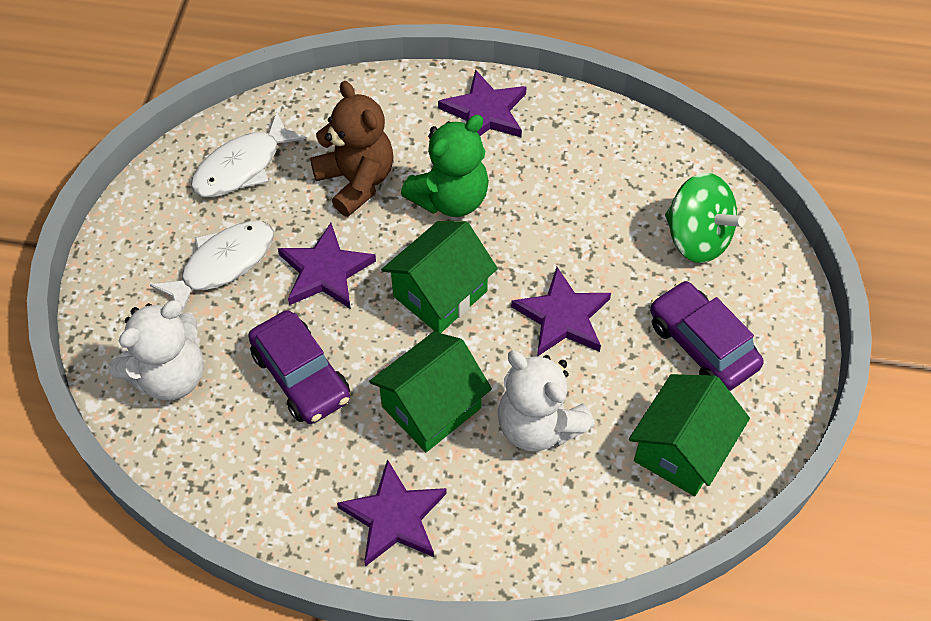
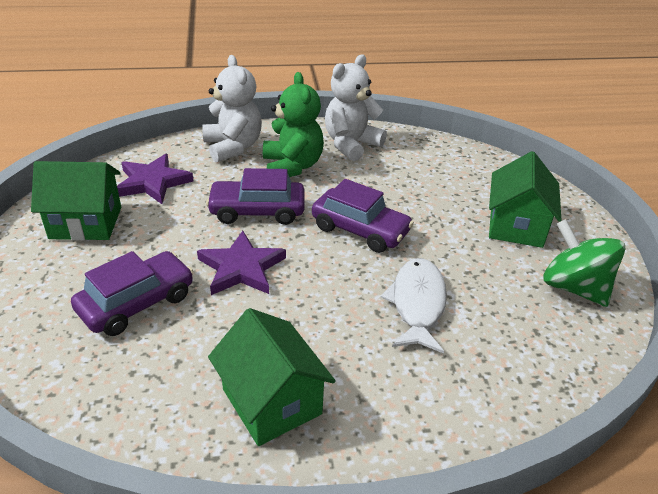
brown teddy bear: [310,81,393,217] = 1 -> none = 0
purple car: [248,310,350,424] [650,280,764,391] = 2 -> [71,251,194,336] [206,168,305,225] [312,179,414,253] = 3
purple star: [278,223,376,309] [337,459,447,567] [438,69,527,137] [511,267,611,357] = 4 -> [117,154,193,204] [197,231,286,295] = 2
white fish: [150,221,274,314] [191,112,307,197] = 2 -> [381,258,447,353] = 1

